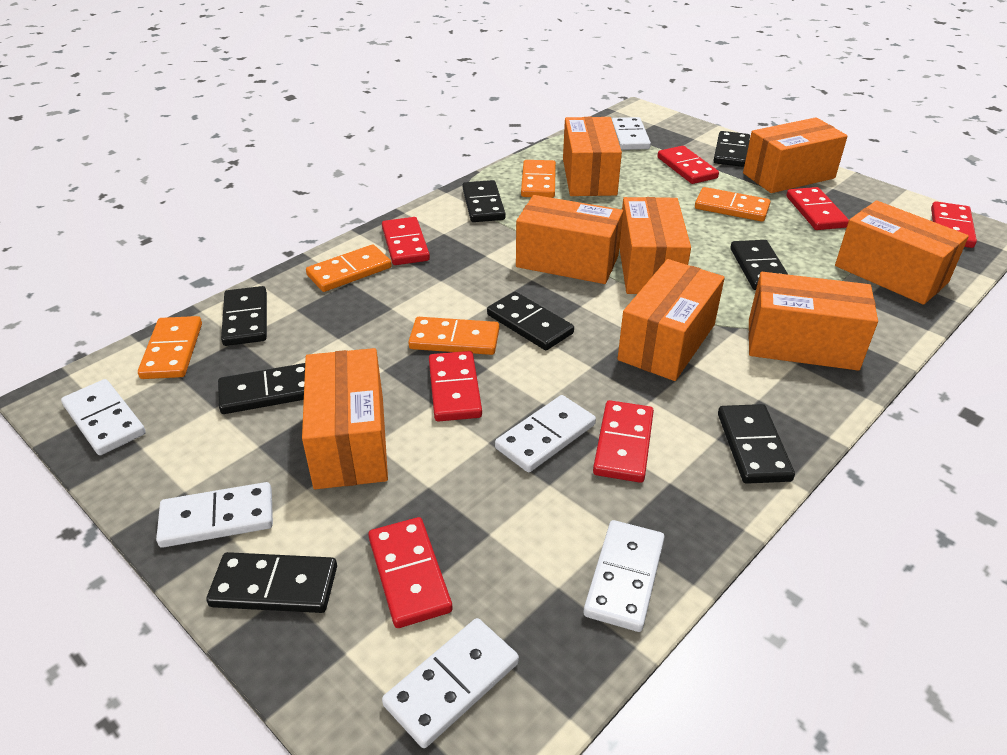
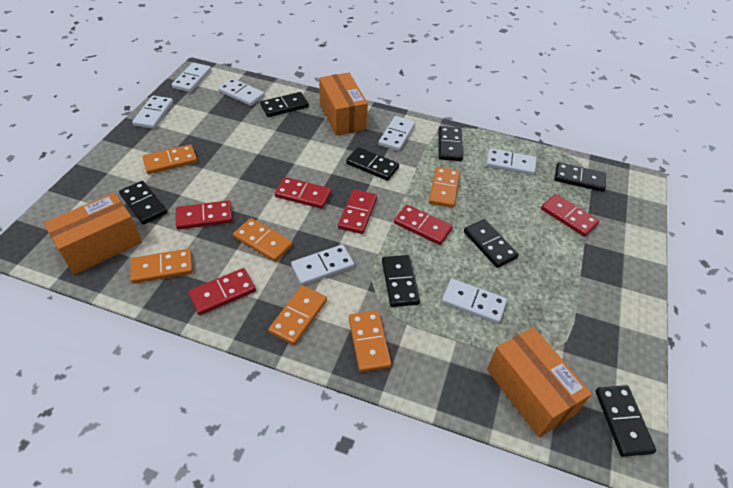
orange box: [302,348,388,489] [516,195,623,284] [563,117,622,196] [618,259,725,381] [619,197,691,294] [743,117,848,193] [748,272,878,371] [835,200,969,305] = 8 -> [44,193,142,275] [319,73,368,136] [487,327,592,437] = 3
orange domino: [138,316,202,379] [306,245,392,292] [408,317,499,355] [521,160,556,198] [695,187,770,222] = 5 -> [130,249,193,283] [142,144,197,174] [233,218,293,262] [268,285,327,345] [349,311,392,372] [429,167,460,208] = 6
red domino: [368,517,452,628] [382,217,430,265] [429,351,482,422] [593,400,654,483] [657,146,719,184] [786,187,849,230] [931,201,977,248] = 7 -> [176,200,232,230] [188,268,256,315] [275,177,331,209] [338,189,377,234] [394,204,453,245] [541,194,599,237] = 6
white domino: [61,379,146,455] [156,482,273,548] [382,618,519,748] [495,395,596,472] [583,520,665,632] [612,117,651,150] = 6 -> [132,96,173,129] [172,62,211,92] [218,78,265,106] [291,245,354,285] [379,116,415,151] [442,279,507,324] [486,148,536,175] = 7

